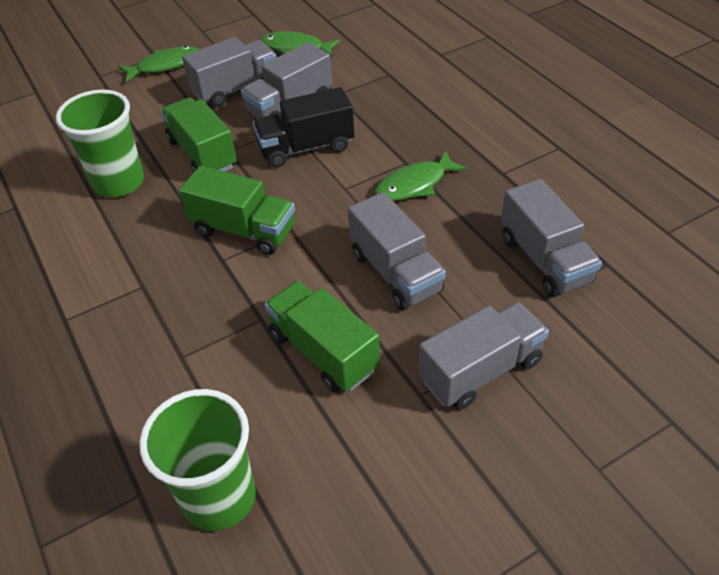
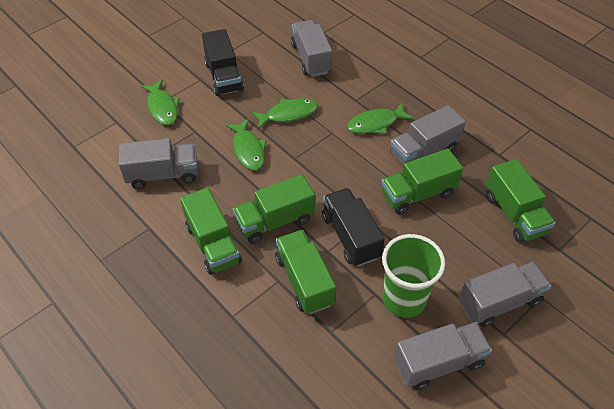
black truck: [253,87,354,168] = 1 -> [202,29,244,96] [322,188,385,267] = 2
green cup: [56,90,144,197] [139,389,256,531] = 2 -> [382,234,445,318] = 1
green fish: [118,46,199,83] [260,31,341,57] [375,151,467,201] = 3 -> [140,79,180,125] [226,119,267,170] [251,99,318,130] [347,103,413,134] = 4
green truck: [161,98,237,172] [179,166,295,255] [265,281,380,393] = 3 -> [180,187,242,275] [233,174,315,244] [275,230,336,314] [381,149,463,215] [486,159,556,243] = 5

